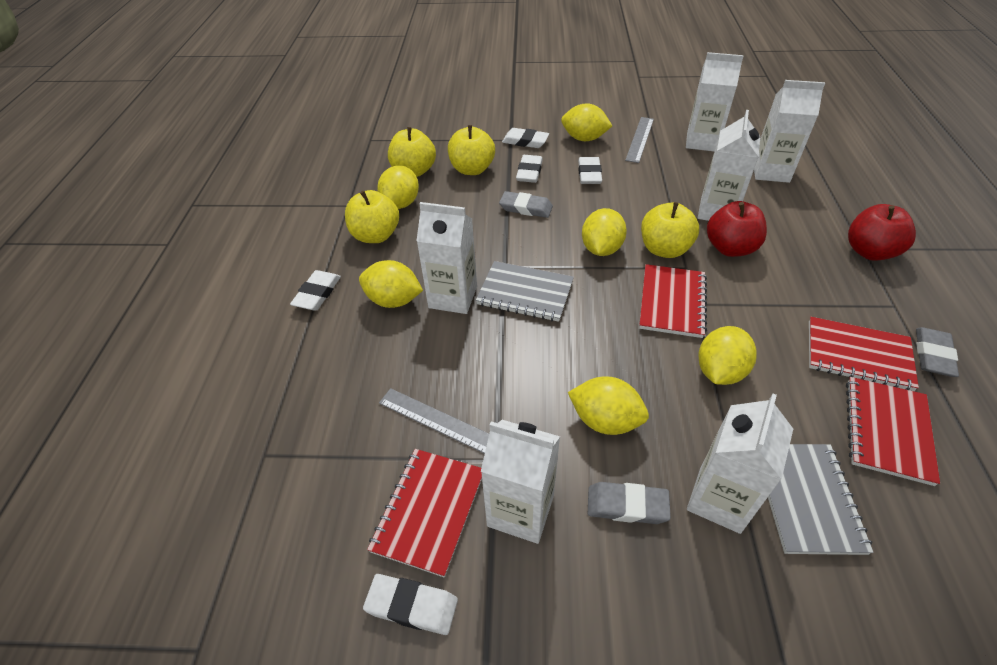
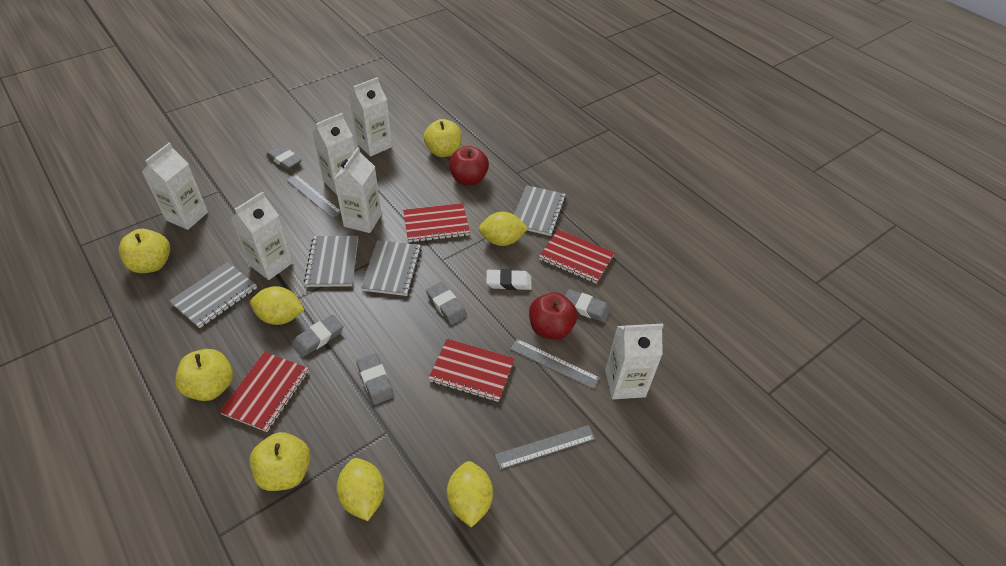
grey eraser: [499,191,553,218] [588,482,671,524] [916,327,959,377] = 3 -> [266,145,302,170] [292,315,343,357] [356,354,394,405] [426,282,467,325] [565,289,611,323] = 5
grey notebook: [476,261,574,322] [768,444,873,555] = 2 -> [170,262,257,328] [304,236,358,287] [361,240,422,296] [514,185,566,236] = 4
grey ruler: [379,388,489,454] [625,117,654,163] = 2 -> [287,175,341,218] [495,425,595,469] [510,339,600,389] = 3
white eraser: [290,270,341,311] [363,574,458,635] [502,128,549,148] [516,155,543,183] [578,157,602,184] = 5 -> [486,269,532,290] = 1
yellow lemon: [359,260,423,308] [377,165,419,209] [561,104,612,141] [568,376,649,435] [582,208,627,256] [698,326,757,385] = 6 -> [250,286,304,325] [336,458,385,521] [447,461,493,527] [479,212,528,246] = 4

